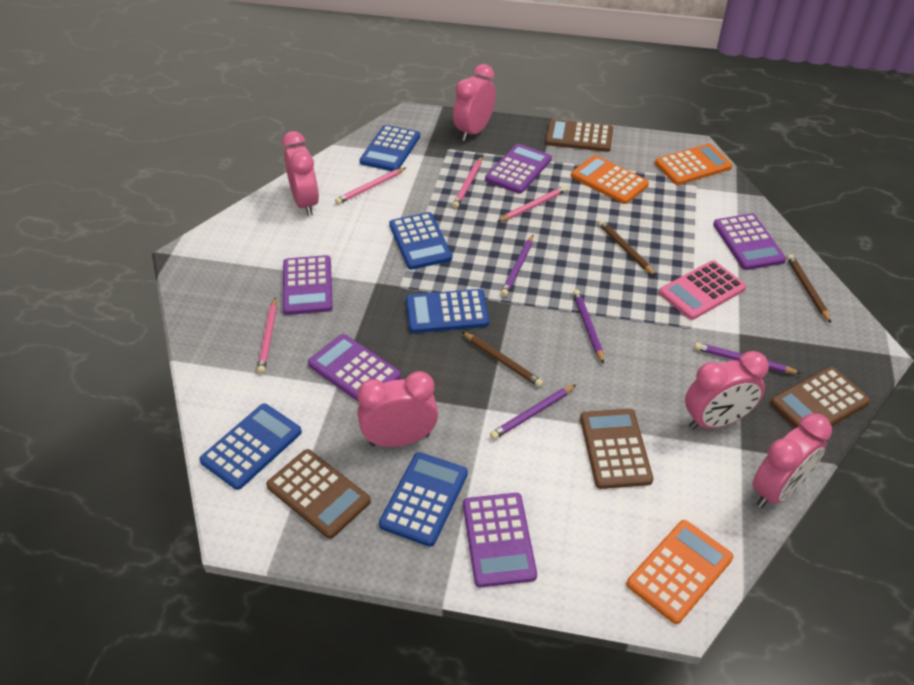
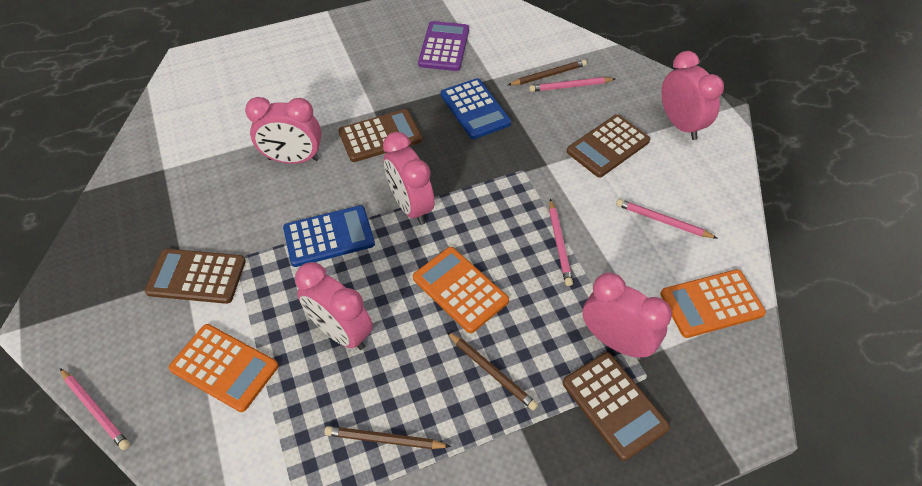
blue calculator: [200,404,302,490] [359,125,420,171] [379,452,468,547] [389,212,452,270] [406,289,489,333] = 5 -> [283,205,375,267] [441,78,511,139] = 2
pink calculator: [659,260,746,320] = 1 -> none = 0
purple calculator: [283,255,333,315] [308,334,401,402] [463,493,537,588] [485,144,552,194] [713,213,786,270] = 5 -> [418,21,469,71] = 1
purple pencil: [490,385,576,440] [501,235,533,297] [573,289,604,364] [694,342,801,374] = 4 -> none = 0

